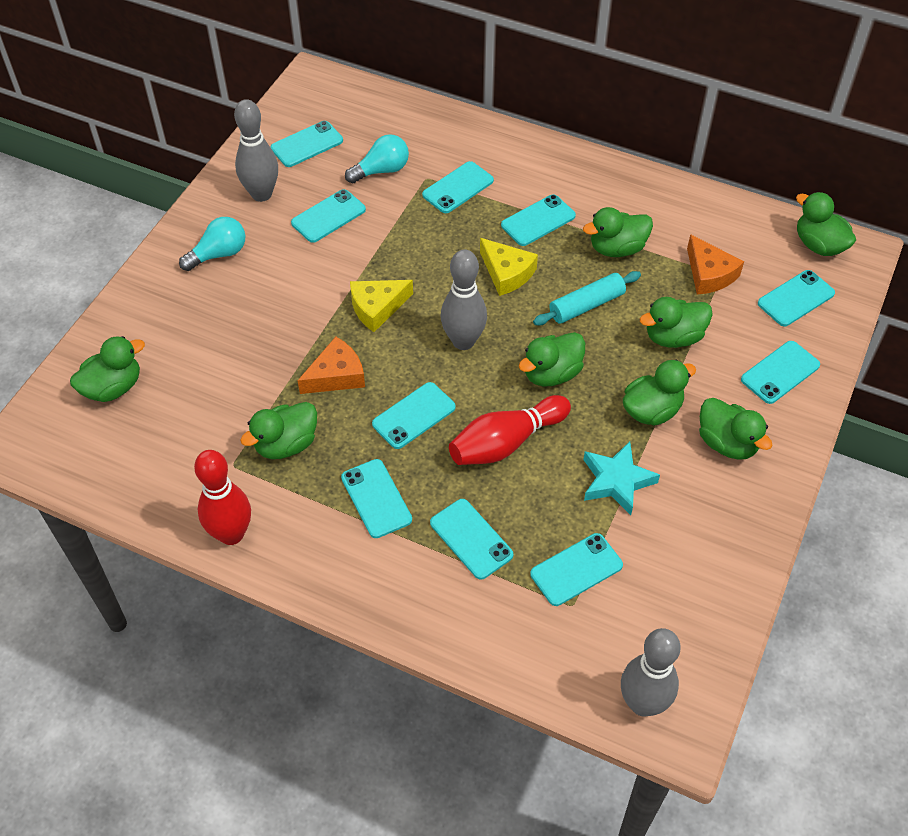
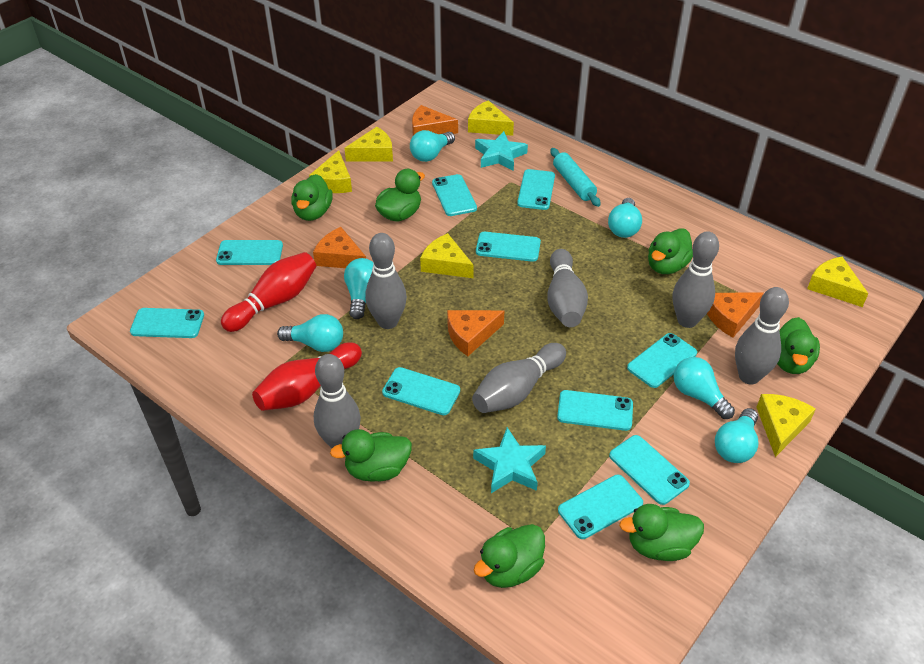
green duck: [70,336,145,402] [240,402,317,459] [519,332,585,386] [583,207,653,257] [623,360,696,426] [640,297,713,348] [699,398,772,460] [796,192,856,256] = 8 -> [291,174,333,221] [330,429,412,482] [375,169,425,221] [474,524,545,588] [619,504,704,561] [648,228,693,274] [777,317,820,374] = 7
grey bowling pin: [234,99,278,202] [441,249,487,350] [621,628,681,717] = 3 -> [314,354,361,448] [365,233,407,329] [472,343,566,413] [547,249,588,327] [673,231,719,328] [735,287,789,384] = 6
orange cheese: [297,337,365,394] [687,234,744,295] = 2 -> [313,227,366,268] [412,105,458,136] [447,310,504,356] [707,292,764,338] = 4
turquoise light bulb: [179,217,245,271] [345,134,409,184] = 2 -> [277,314,343,352] [344,258,374,319] [410,130,455,162] [608,198,642,238] [673,357,735,419] [715,408,758,463] = 6
turquoise star: [583,441,660,515] = 1 -> [473,427,546,493] [475,131,528,171] = 2
yellow cheese: [350,280,413,332] [480,238,538,296] = 2 -> [309,150,352,193] [345,127,393,162] [420,233,474,278] [468,100,514,136] [756,394,816,457] [807,257,869,307] = 6

